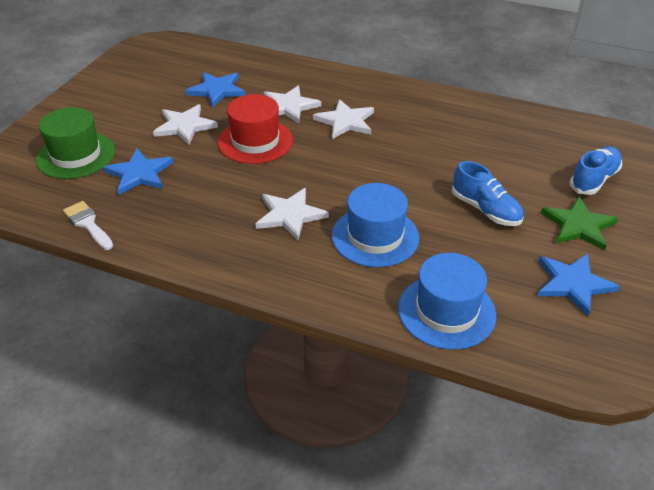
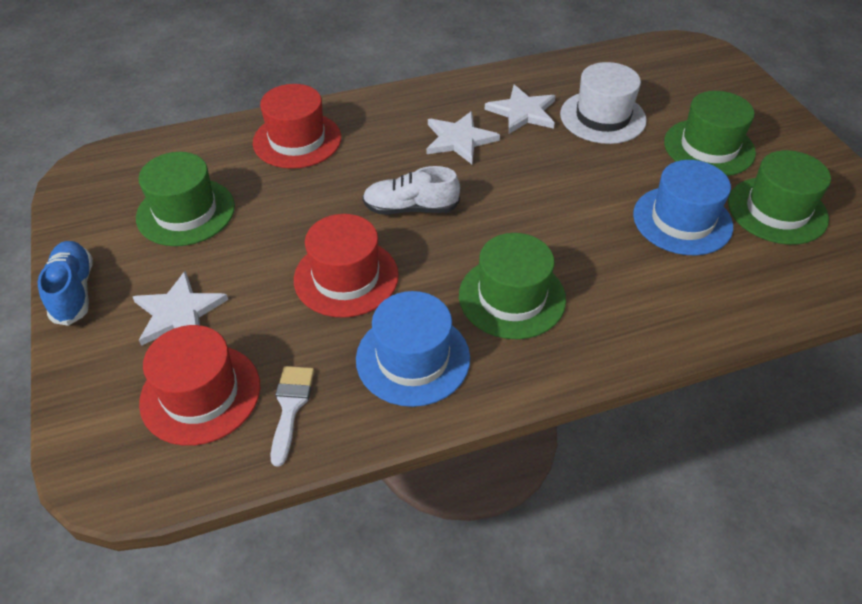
blue shoe: [452,161,524,226] [570,146,622,195] = 2 -> [38,241,93,326] = 1
blue star: [103,148,173,195] [185,72,245,107] [538,254,620,316] = 3 -> none = 0
green hat: [36,107,115,179] = 1 -> [136,152,235,246] [459,233,566,339] [664,91,756,176] [728,150,831,245] = 4
green star: [541,196,618,251] = 1 -> none = 0
red hat: [218,94,293,164] = 1 -> [139,325,260,446] [253,84,341,169] [294,214,399,318] = 3
white hat: none = 0 -> [560,62,647,144] = 1
white shoe: none = 0 -> [362,166,460,215] = 1
white star: [153,104,218,145] [255,188,329,241] [264,86,321,124] [313,99,374,139] = 4 -> [133,271,228,346] [426,111,500,164] [484,85,555,134] = 3

